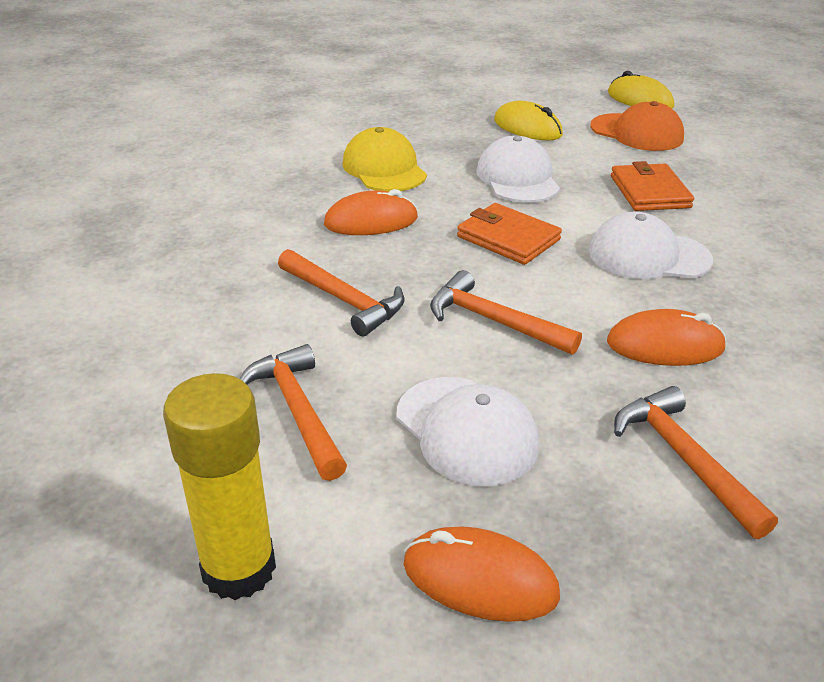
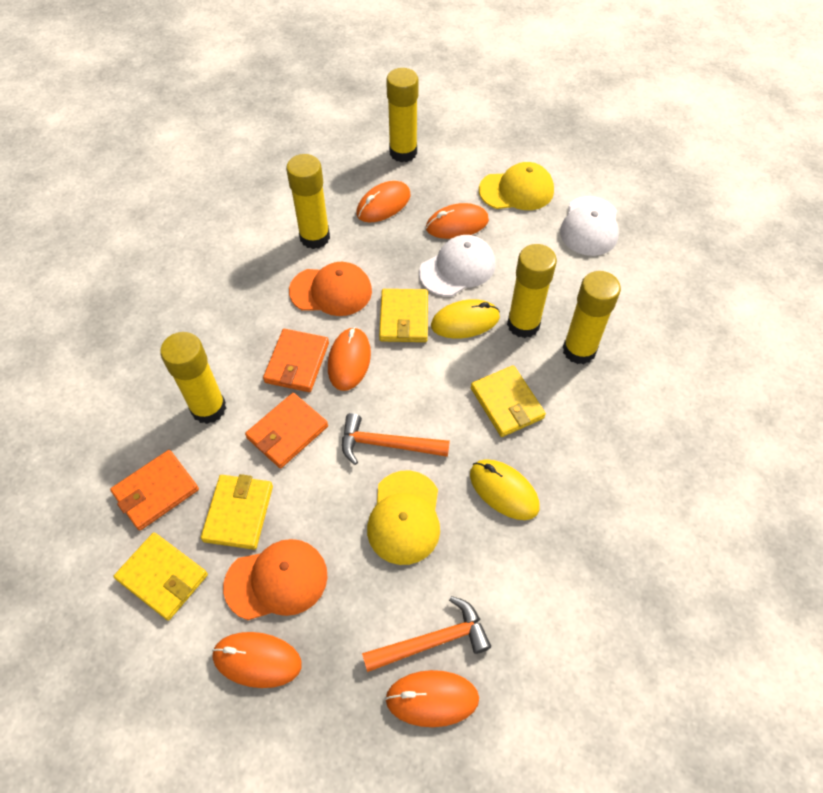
orange cap: [590,101,684,151] = 1 -> [223,539,328,620] [289,262,372,316] = 2
orange hammer: [239,344,347,481] [278,249,405,336] [430,270,582,355] [614,386,778,539] = 4 -> [342,413,450,465] [362,596,491,672] = 2
orange mouse: [324,189,418,235] [403,527,560,622] [607,309,727,366] = 3 -> [212,632,302,688] [328,327,371,391] [356,181,411,222] [385,670,479,727] [426,203,489,239] = 5
orange wallet: [457,203,562,265] [611,161,694,211] = 2 -> [110,450,199,531] [245,393,328,468] [263,329,329,392] = 3
white cap: [397,377,539,486] [476,136,560,203] [589,212,713,279] = 3 -> [419,235,495,296] [560,196,619,256] = 2
yellow cap: [342,127,427,192] = 1 -> [367,470,440,565] [479,162,554,210] = 2
yellow glue stick: [163,373,276,600] = 1 -> [160,332,226,424] [286,154,330,249] [386,68,419,162] [507,244,557,338] [563,271,621,364] = 5
yellow wallet: none = 0 -> [114,532,208,620] [201,474,273,550] [379,289,428,342] [471,365,546,437] = 4

